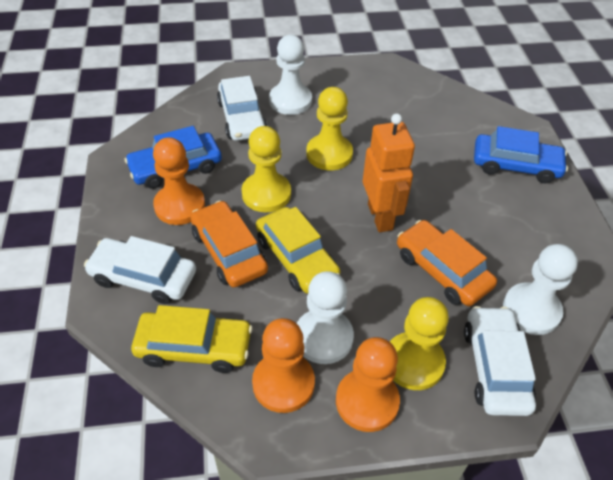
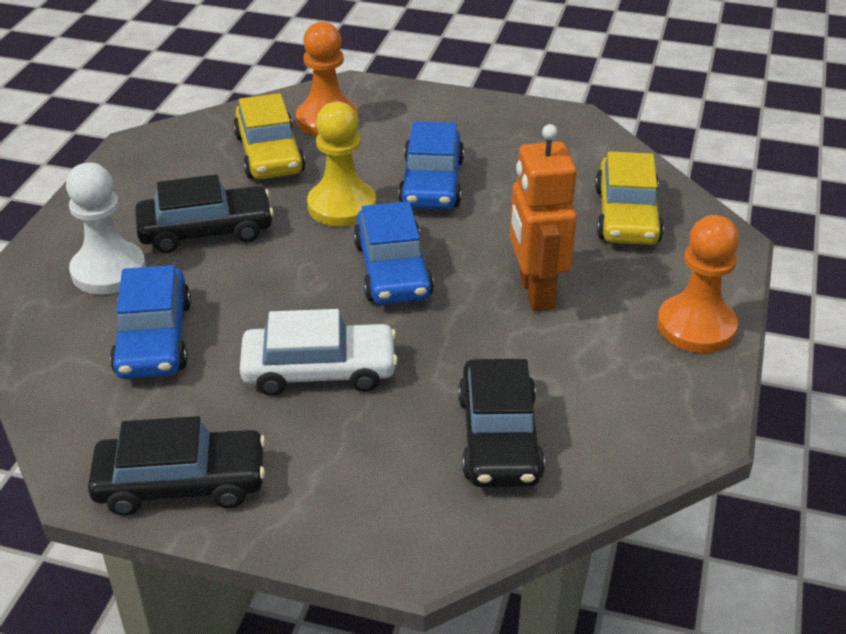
black car: none = 0 -> [88,416,266,516] [135,174,274,253] [458,359,545,487] = 3
blue car: [125,126,222,189] [474,126,568,183] = 2 -> [110,265,191,379] [353,201,434,305] [398,121,464,209] = 3
orange car: [191,201,268,287] [397,220,497,306] = 2 -> none = 0
orange pawn: [153,137,205,225] [252,318,315,413] [336,337,400,432] = 3 -> [296,22,358,136] [657,215,739,353] = 2
white car: [84,236,196,304] [217,76,267,141] [464,306,536,416] = 3 -> [240,309,398,396] = 1
white pawn: [269,35,312,115] [297,271,354,364] [503,244,578,335] = 3 -> [66,163,146,294] = 1
yellow pawn: [242,126,291,212] [306,87,353,171] [390,297,449,390] = 3 -> [307,102,376,227] = 1

